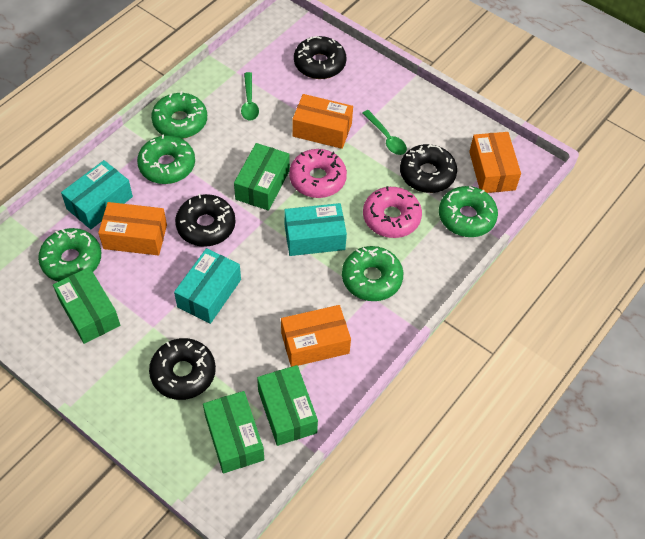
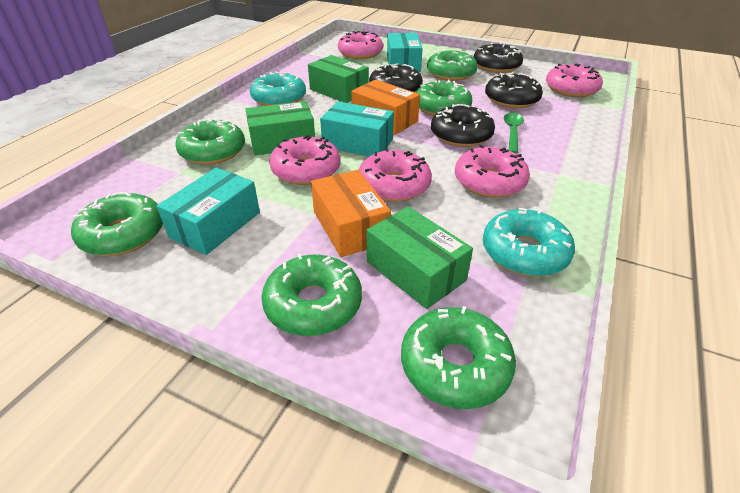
green box: [53,267,120,344] [203,391,264,474] [234,143,290,211] [257,365,318,446] = 4 -> [245,101,315,156] [308,55,369,103] [367,206,473,309] = 3
green donut: [38,228,101,282] [137,135,195,184] [151,91,207,139] [342,246,403,301] [439,186,498,237] = 5 -> [71,192,163,256] [175,118,245,165] [261,253,362,336] [401,306,516,409] [416,80,472,116] [427,50,478,81] = 6
green spoon: [241,72,259,121] [363,110,407,155] = 2 -> [504,113,524,154] = 1
orange box: [98,202,167,256] [281,305,351,367] [292,94,353,149] [469,132,521,193] = 4 -> [311,170,391,257] [351,80,420,135] = 2
pink donut: [289,149,347,198] [363,186,422,238] = 2 -> [269,135,341,185] [338,31,383,59] [359,148,432,202] [455,145,530,198] [546,63,603,97] = 5
turquoise donut: none = 0 -> [250,71,306,106] [483,208,575,277] = 2

